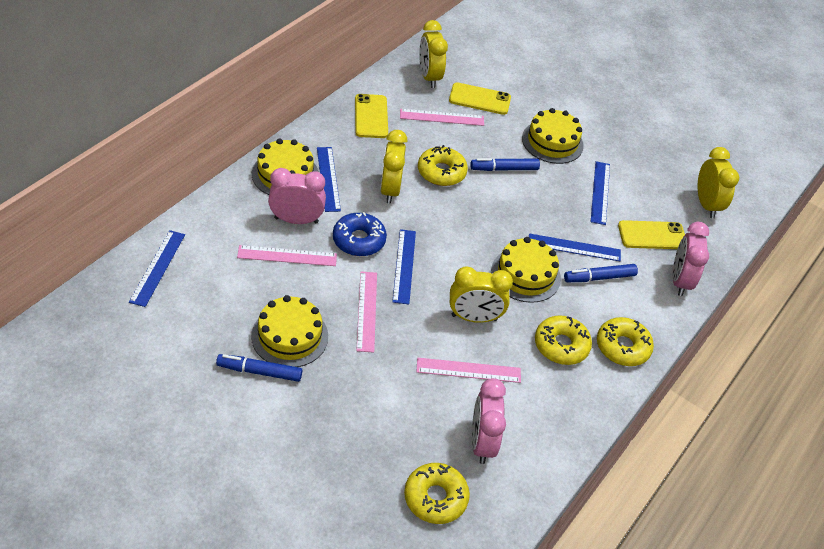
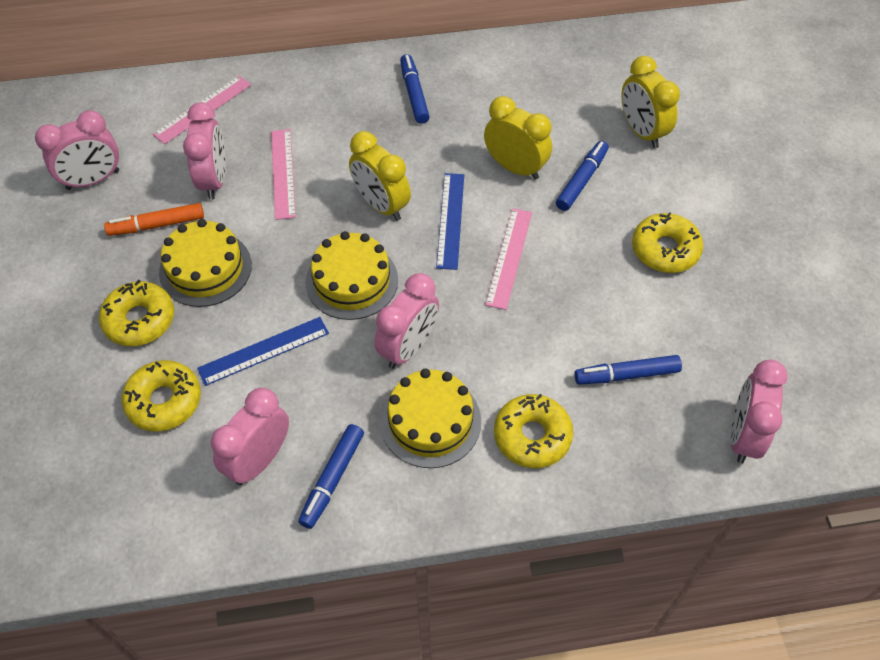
blue donut: [333,212,387,256] = 1 -> none = 0
blue marker: [216,354,302,382] [470,158,540,171] [564,264,638,282] = 3 -> [298,424,364,529] [400,54,430,124] [556,141,609,211] [575,355,682,385] = 4
blue ruler: [129,230,185,307] [317,147,341,212] [392,229,416,304] [529,233,621,261] [591,161,610,225] = 5 -> [197,317,329,386] [436,173,464,270] = 2
orange marker: none = 0 -> [104,203,204,236] = 1
pink clock: [268,168,326,224] [472,378,506,464] [673,221,709,296] = 3 -> [35,110,119,190] [183,102,226,200] [211,388,289,485] [374,273,439,369] [730,360,788,463] = 5
pink ruler: [237,245,337,266] [356,271,377,353] [400,109,484,126] [417,358,521,383] = 4 -> [153,76,251,144] [271,129,296,220] [485,208,532,310] = 3
yellow cake: [251,295,328,367] [252,139,319,195] [491,237,561,303] [522,108,584,164] = 4 -> [159,219,252,307] [306,231,398,320] [380,369,481,468] = 3
yellow clock: [380,130,408,204] [419,20,448,88] [450,266,513,323] [698,147,739,218] = 4 -> [349,131,411,221] [484,96,552,180] [621,56,680,148] = 3
yellow phone: [355,94,388,138] [449,82,511,115] [618,220,685,249] = 3 -> none = 0

